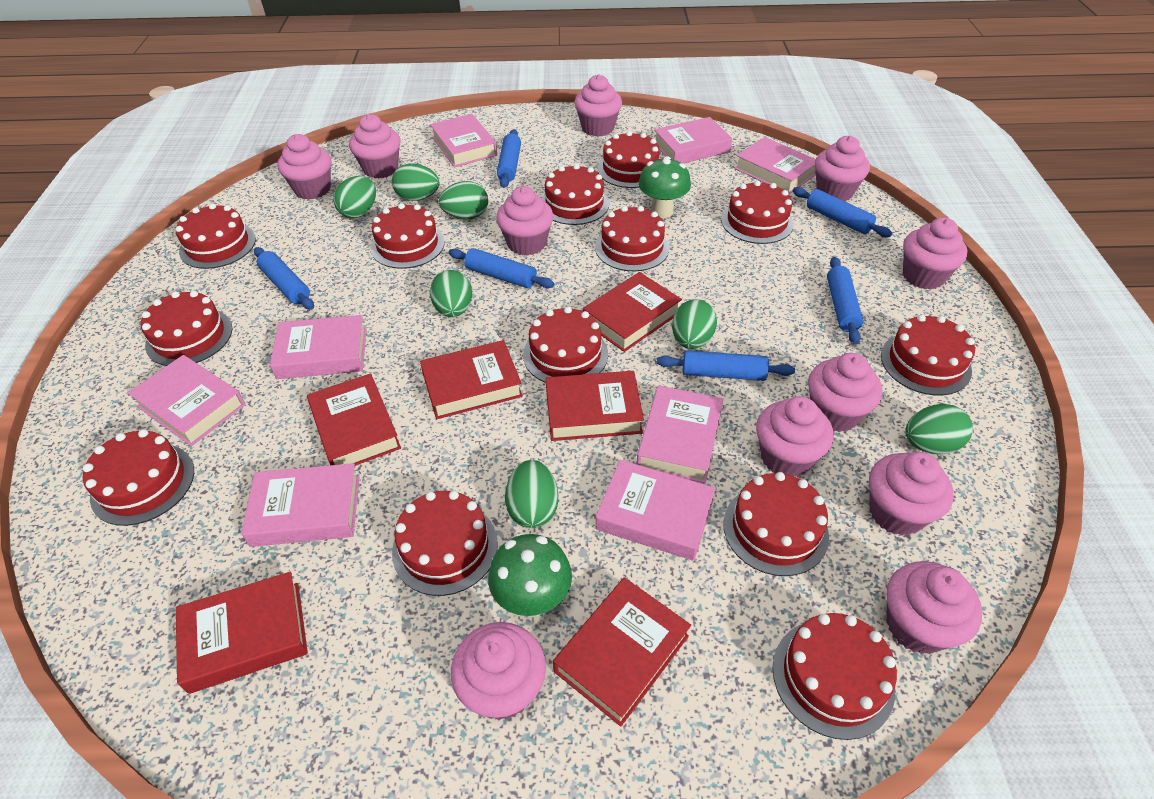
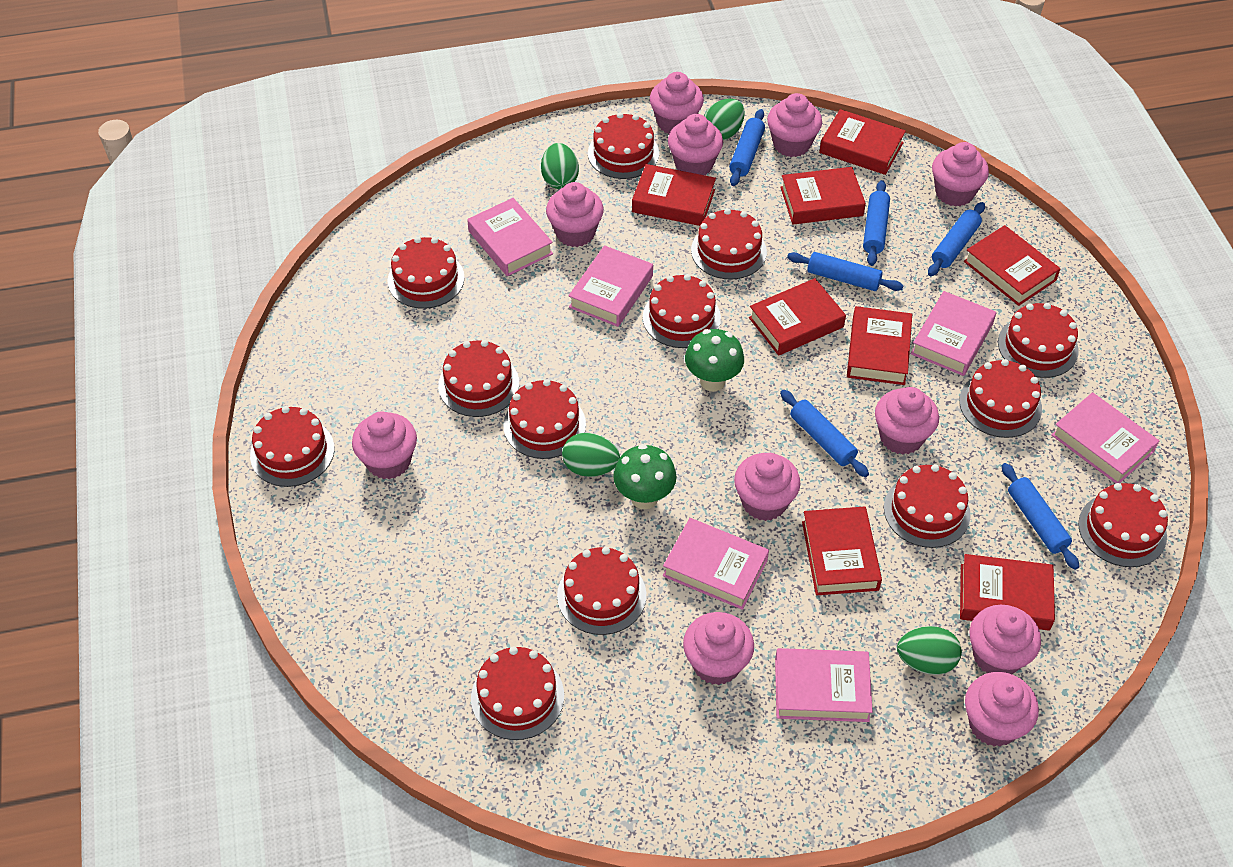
green egg: [333,176,376,218] [392,164,439,201] [430,270,472,317] [439,181,488,219] [505,460,558,528] [672,299,717,349] [905,404,973,454] = 7 -> [541,143,579,189] [562,433,620,477] [704,98,745,140] [897,626,962,675] = 4
pink book: [128,355,245,446] [241,463,359,547] [270,315,367,379] [430,114,497,167] [596,460,716,561] [636,385,723,483] [654,117,732,163] [734,137,816,194] = 8 -> [467,198,553,276] [568,245,653,327] [663,518,769,610] [775,648,873,722] [911,291,996,376] [1052,392,1159,484] = 6
red book: [176,572,308,694] [307,373,401,466] [420,340,523,419] [546,371,644,441] [553,577,691,726] [583,272,682,352] = 6 -> [632,164,716,226] [749,278,846,356] [780,167,866,224] [802,507,882,595] [819,109,906,175] [847,306,912,385] [960,554,1055,631] [964,225,1061,306] = 8

